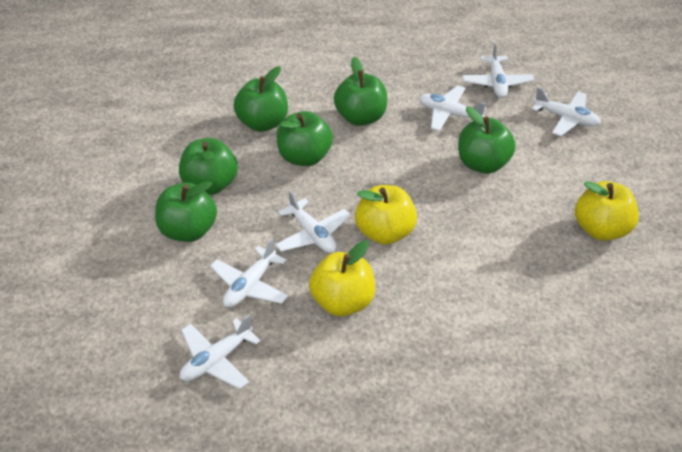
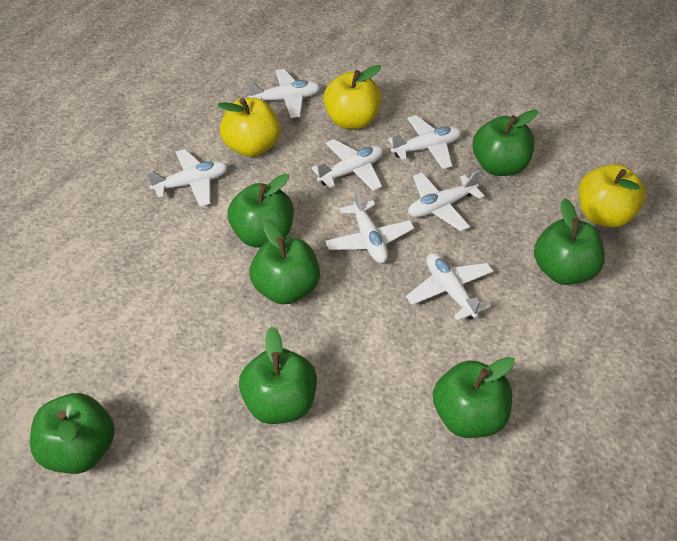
green apple: [155,181,217,242] [179,138,238,195] [233,66,288,132] [277,111,333,166] [334,57,387,126] [458,106,516,174] = 6 -> [30,393,115,474] [228,174,294,248] [239,326,317,424] [250,219,320,305] [433,357,515,438] [473,109,538,176] [534,198,605,285] = 7
white plane: [180,315,261,389] [210,238,288,308] [275,191,351,253] [419,85,486,131] [462,43,534,98] [532,87,601,136] = 6 -> [147,149,228,207] [248,69,320,118] [311,139,383,191] [325,188,415,263] [388,115,461,169] [406,253,494,321] [408,170,485,231] = 7

